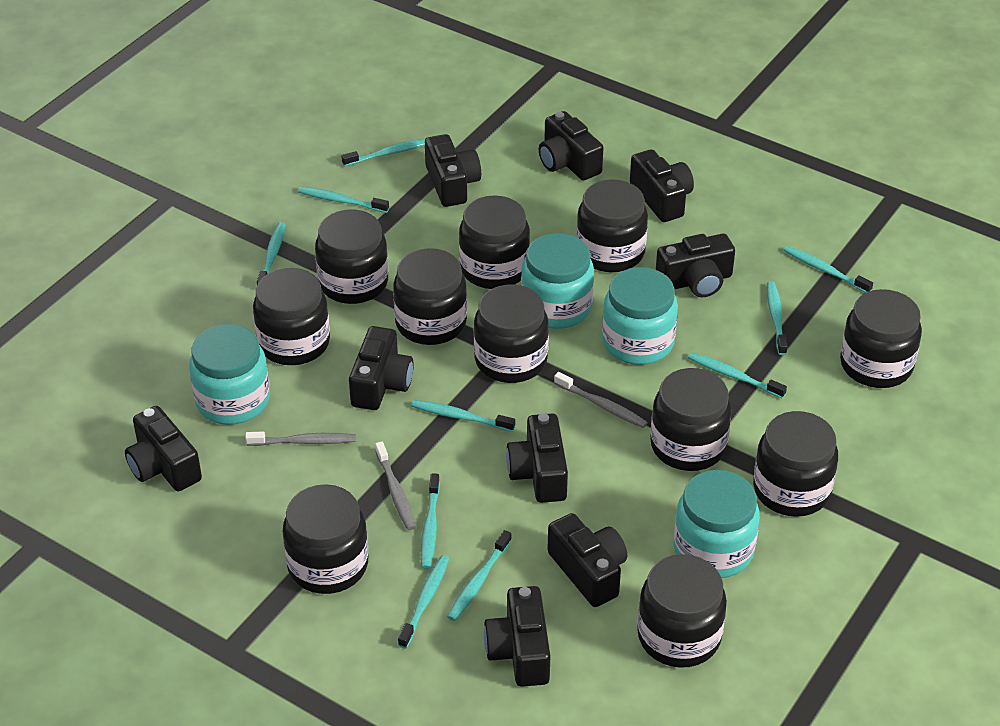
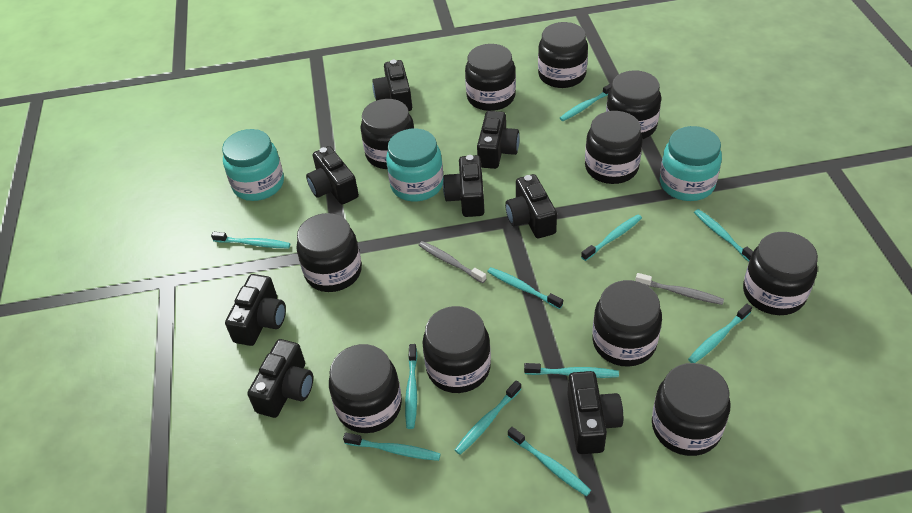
black camera: [125,406,202,491] [349,326,413,410] [425,134,481,207] [484,586,550,687] [506,413,568,503] [539,111,604,181] [547,513,627,607] [630,149,694,222] [656,234,735,297] = 9 -> [225,274,286,346] [247,339,313,418] [306,146,359,205] [372,60,412,111] [443,155,485,217] [477,111,520,169] [505,174,557,238] [567,371,623,454] = 8
grey toothbrush: [245,431,356,446] [375,441,416,530] [554,372,648,428] = 3 -> [419,241,486,283] [635,273,724,305] = 2
turquoise jar: [189,324,270,425] [521,233,594,329] [602,267,678,365] [674,470,760,578] = 4 -> [222,129,284,201] [386,128,444,201] [660,126,722,201] = 3
turquoise toothbrush: [257,222,286,285] [298,187,389,213] [341,138,426,167] [398,555,449,648] [411,400,515,432] [421,473,440,569] [447,530,512,621] [688,352,787,398] [767,281,788,355] [784,246,873,293] = 10 -> [211,232,290,248] [343,433,441,461] [405,344,417,429] [455,380,521,455] [487,267,563,309] [508,427,591,496] [524,363,619,378] [560,83,612,121] [581,214,642,261] [688,304,752,363] [694,209,753,262] = 11

